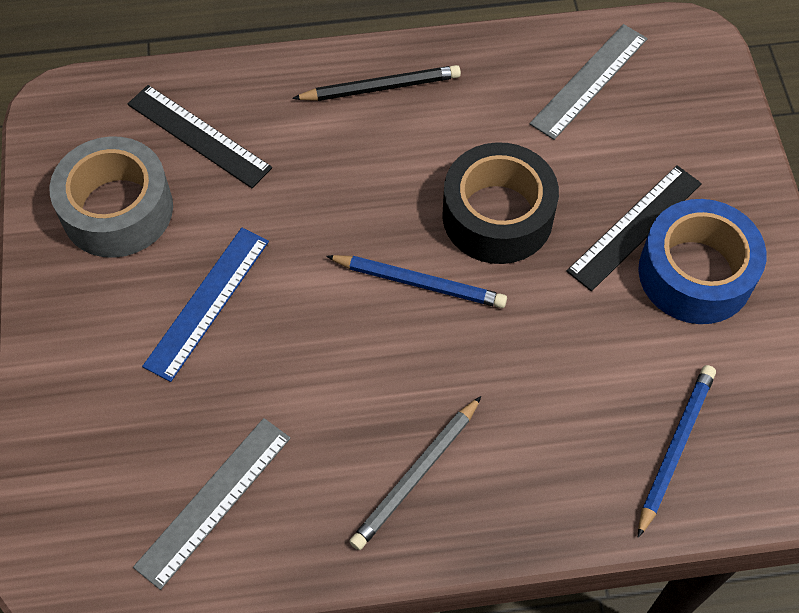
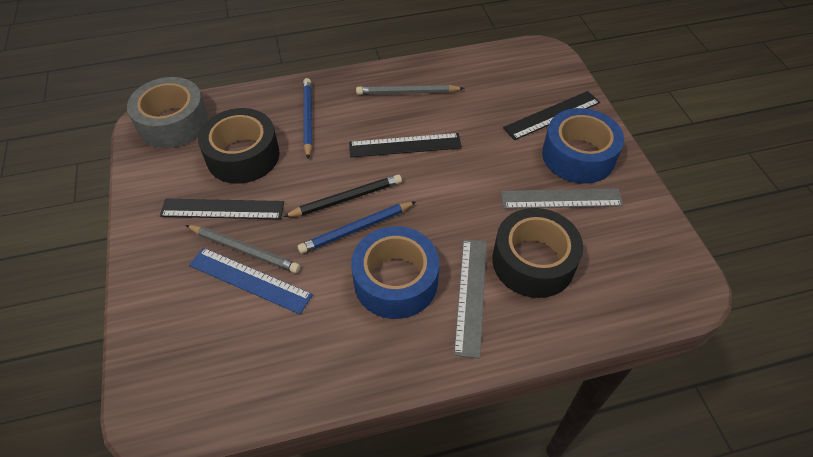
black ruler: [128,85,272,188] [567,165,702,291] = 2 -> [160,199,284,219] [349,133,462,158] [503,91,600,140] = 3
black tape: [442,142,559,264] = 1 -> [198,108,280,184] [492,208,583,298] = 2
blue tape: [638,199,766,324] = 1 -> [351,226,439,319] [542,108,624,184] = 2
grey pencil: [349,396,481,550] = 1 -> [186,225,300,273] [356,85,465,95] = 2

